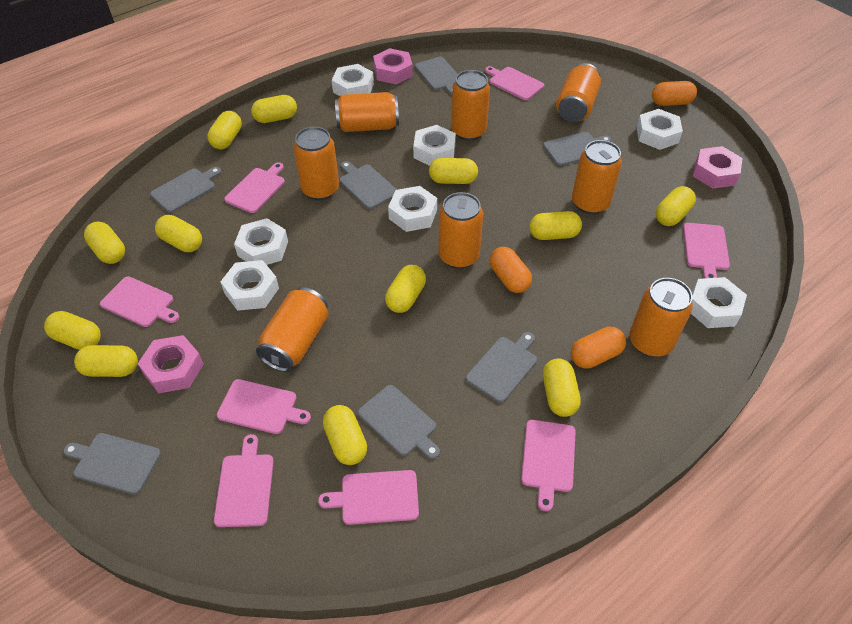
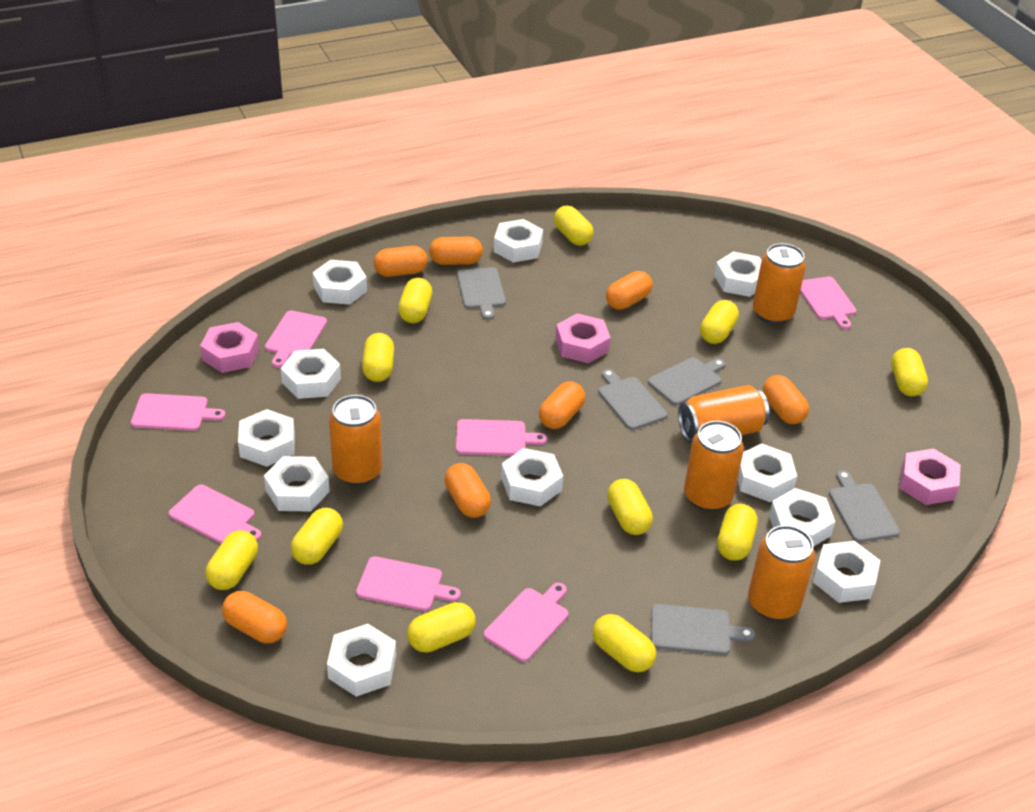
grey cutting board: [63,433,161,495] [150,167,221,213] [339,161,397,209] [358,385,440,459] [415,57,458,95] [466,332,537,403] [543,132,612,166] = 7 -> [457,267,506,320] [598,369,668,430] [648,357,726,405] [651,604,755,655] [829,470,900,542] = 5
orange can: [256,287,328,372] [294,127,339,200] [335,92,399,132] [438,192,483,269] [451,70,490,141] [556,63,601,122] [572,140,622,214] [629,278,693,357] = 8 -> [329,395,382,486] [678,385,770,442] [684,421,744,511] [748,525,815,621] [753,243,806,324] = 5
orange capsule: [489,247,532,293] [571,327,626,369] [652,81,697,106] = 3 -> [222,591,287,643] [374,246,428,277] [429,237,483,265] [444,463,491,518] [539,381,585,429] [606,271,653,310] [763,375,809,424] = 7
pink cutting board: [100,276,179,327] [214,434,274,527] [217,379,311,434] [224,162,285,213] [318,470,419,525] [485,66,544,100] [521,420,576,511] [683,223,730,278] = 8 -> [131,393,226,431] [169,485,261,544] [265,311,327,368] [356,556,461,611] [456,419,547,456] [484,583,568,662] [800,277,856,329] = 7
white nut: [221,260,279,311] [234,218,288,265] [332,64,374,96] [388,186,437,232] [413,125,456,166] [637,109,683,150] [691,277,747,328] = 7 -> [238,409,295,467] [264,456,330,512] [281,349,341,399] [313,260,367,305] [327,624,396,697] [494,219,543,263] [501,448,563,507] [714,252,762,297] [738,444,797,502] [769,488,835,547] [813,541,881,603] = 11
yellow capsule: [44,311,101,350] [74,345,138,377] [84,222,125,264] [155,215,202,252] [207,111,242,149] [251,95,297,123] [323,405,367,465] [385,265,426,313] [429,158,478,184] [529,211,582,240] [543,359,581,417] [656,186,696,226] = 12 -> [205,530,258,590] [291,508,343,565] [362,333,394,382] [398,278,432,323] [407,602,476,653] [554,206,593,246] [593,614,656,672] [607,479,653,535] [700,300,739,344] [717,504,758,561] [891,348,928,396] = 11

